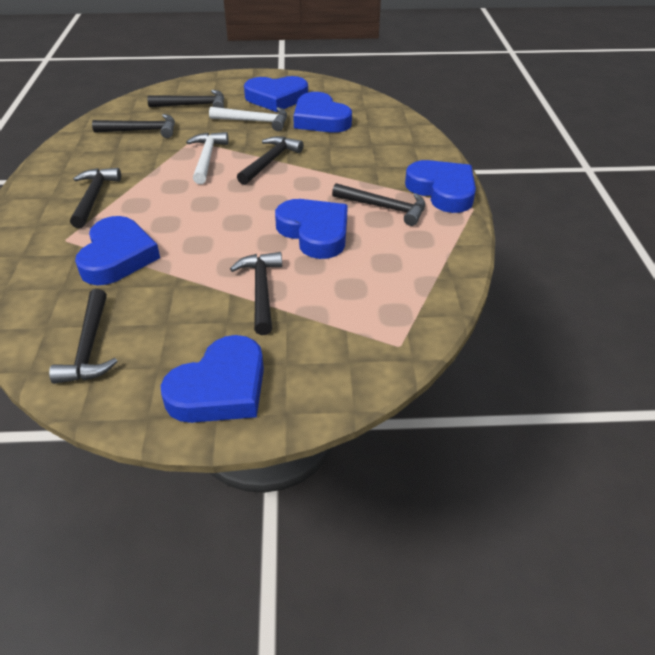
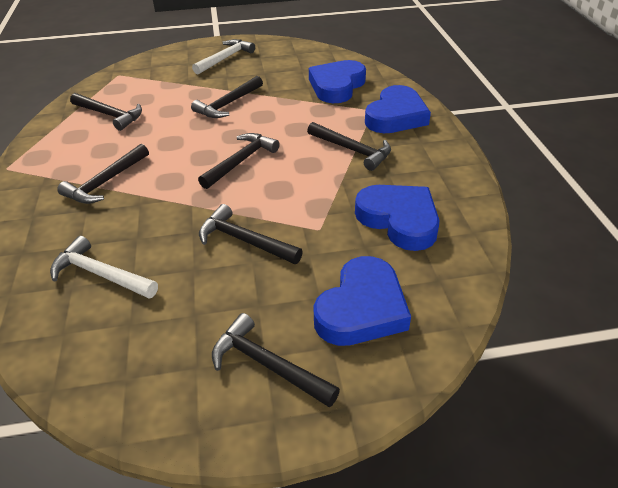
blue heart: [75,216,160,285] [161,335,264,423] [244,76,308,112] [275,199,348,259] [293,92,352,133] [405,160,476,213] = 6 -> [309,60,366,103] [313,256,411,346] [355,185,439,251] [365,85,431,133] = 4

